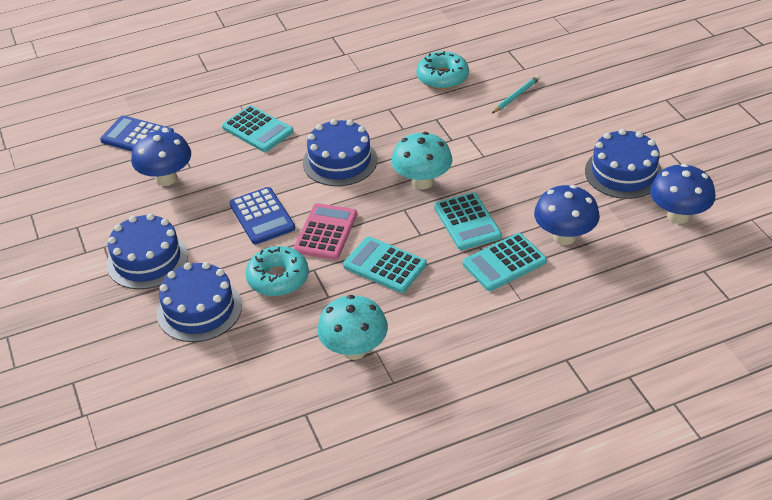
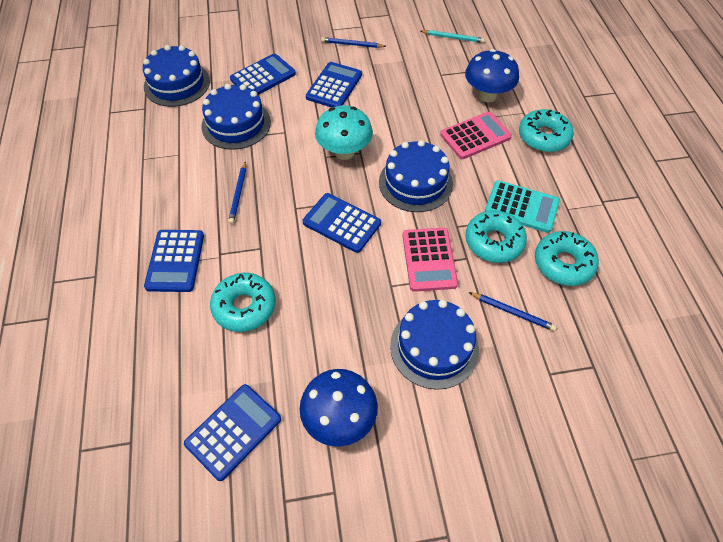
blue calculator: [100,115,174,151] [229,187,295,244] = 2 -> [144,230,204,292] [184,384,281,481] [230,54,296,95] [303,193,381,253] [306,62,362,108] = 5
blue mushroom: [131,129,191,186] [534,185,600,245] [650,164,716,224] = 3 -> [299,369,378,447] [465,49,519,102] = 2
blue pencil: none = 0 -> [228,162,246,224] [321,37,387,48] [469,292,557,331] = 3
pink calculator: [294,203,357,260] = 1 -> [403,228,458,292] [440,112,512,159] = 2
turquoise calculator: [222,105,294,152] [343,237,427,293] [434,192,502,250] [463,233,547,291] = 4 -> [485,180,560,233] = 1
turquoise donut: [245,246,309,296] [416,51,469,90] = 2 -> [210,273,276,332] [465,210,527,263] [519,109,574,152] [535,231,599,286] = 4
turquoise mushroom: [317,295,388,360] [391,132,452,189] = 2 -> [315,105,373,160] = 1

